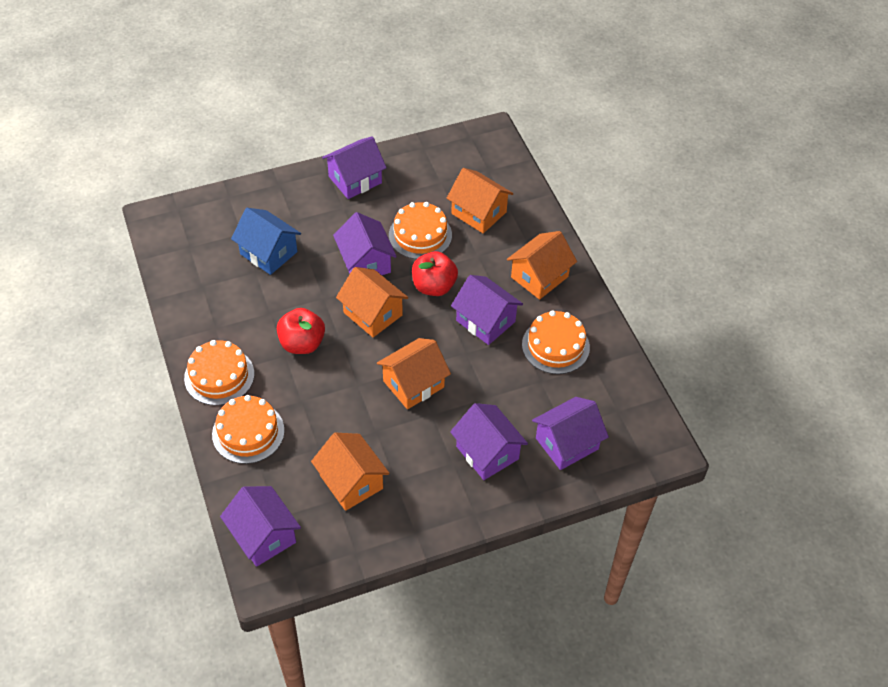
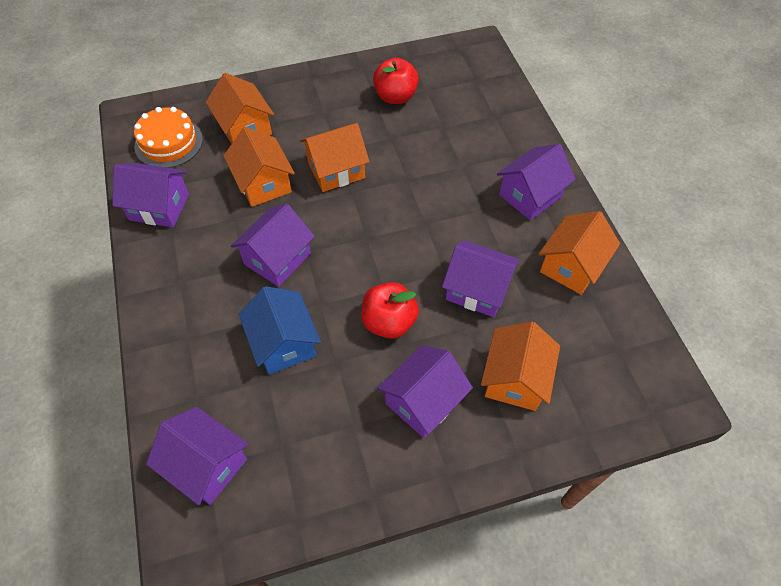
orange cake: [184,340,254,405] [212,395,285,464] [389,202,452,259] [522,310,590,374] = 4 -> [134,107,203,168] = 1

